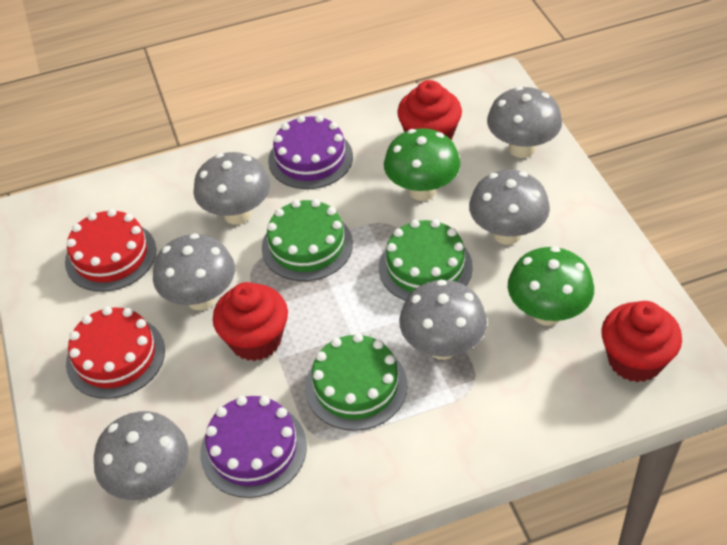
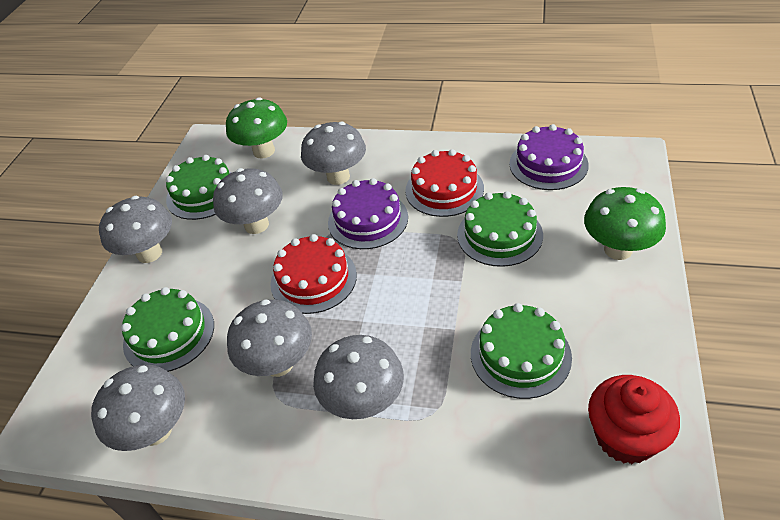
green cake: [262,199,353,281] [305,333,408,431] [379,219,473,301] = 3 -> [121,287,214,372] [166,155,232,220] [457,191,543,267] [471,303,572,399] = 4
red cupcake: [213,282,288,361] [397,80,462,140] [601,301,682,382] = 3 -> [588,375,680,464] = 1

